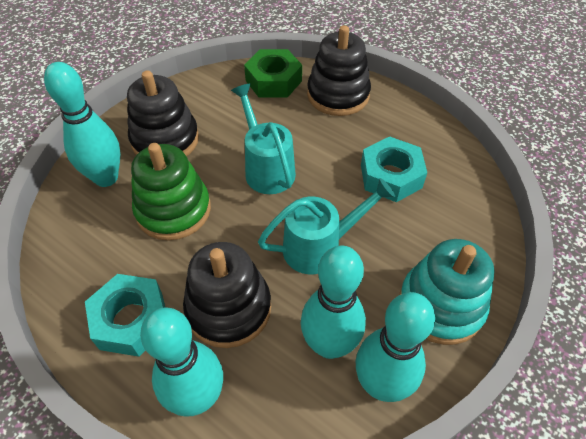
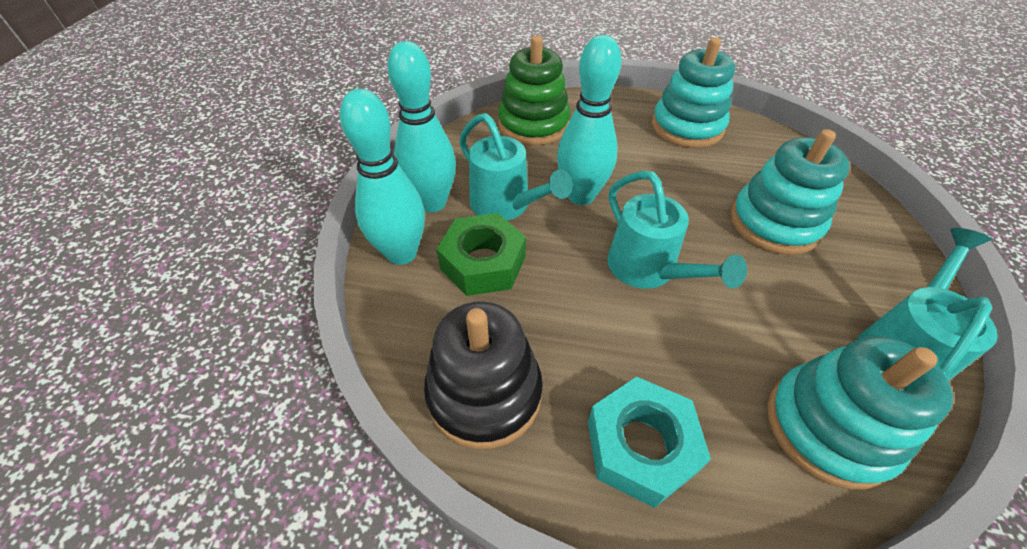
black stacking toy: [127,70,199,156] [183,242,271,348] [307,25,371,116] = 3 -> [424,301,543,449] = 1
turquoise bowling pin: [44,62,120,187] [140,308,223,417] [301,245,366,359] [356,292,435,402] = 4 -> [340,89,425,265] [387,41,456,212] [557,35,621,205] = 3
turquoise nut: [85,274,166,357] [361,136,427,202] = 2 -> [588,377,711,508] = 1
turquoise stacking toy: [400,239,495,345] = 1 -> [652,37,735,148] [731,129,850,255] [767,336,953,490] = 3
turquoise watering can: [231,84,296,194] [258,178,395,274] = 2 -> [459,113,573,221] [607,171,747,289] [857,228,998,381] = 3

